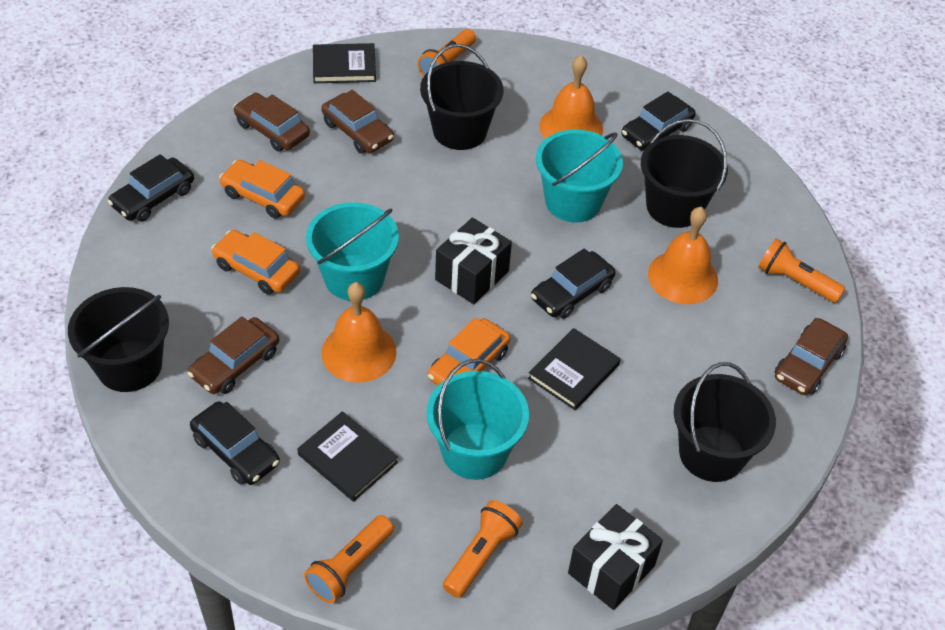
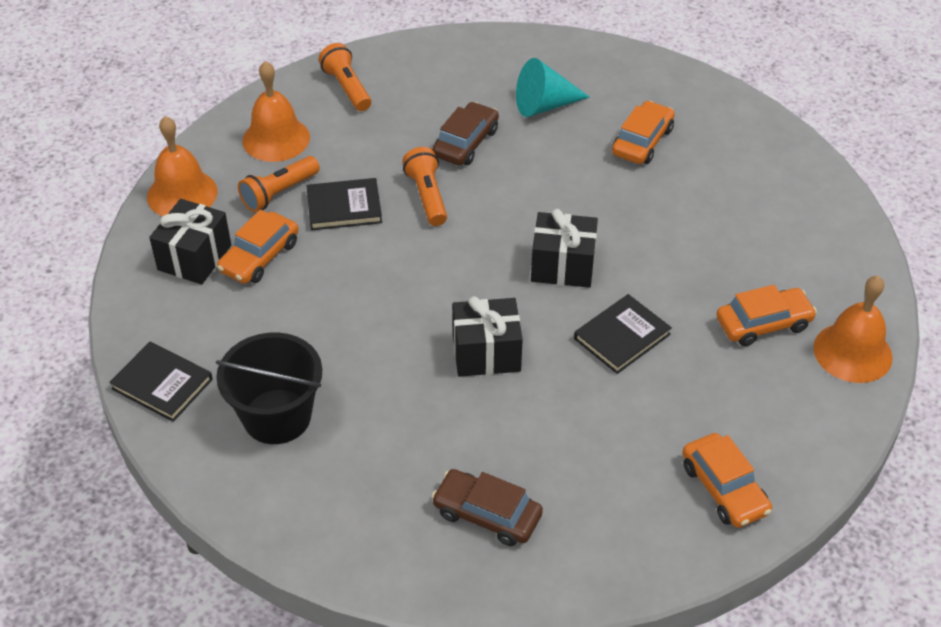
black bucket: [68,287,169,392] [420,44,503,150] [641,119,728,228] [674,362,776,482] = 4 -> [216,332,322,444] = 1
black car: [108,154,194,222] [190,401,280,485] [531,248,616,319] [621,91,696,151] = 4 -> none = 0
black gift: [435,218,512,304] [568,504,663,610] = 2 -> [149,199,231,284] [452,296,523,377] [531,209,598,288] = 3
brown car: [188,316,279,394] [234,93,310,152] [321,90,394,154] [775,318,848,395] = 4 -> [432,102,499,166] [432,469,543,546] = 2
orange car: [211,230,300,295] [219,160,305,219] [428,318,510,385] = 3 -> [217,210,299,284] [612,101,675,164] [682,433,772,528] [716,285,817,346] = 4
orange flashlight: [304,515,394,604] [418,29,476,77] [443,500,523,598] [758,238,845,303] = 4 -> [238,156,320,212] [319,43,371,111] [402,147,447,226] = 3
turquoise bucket: [306,202,399,301] [426,359,529,480] [536,129,623,222] = 3 -> none = 0
turquoise cone: none = 0 -> [516,58,590,117] = 1

